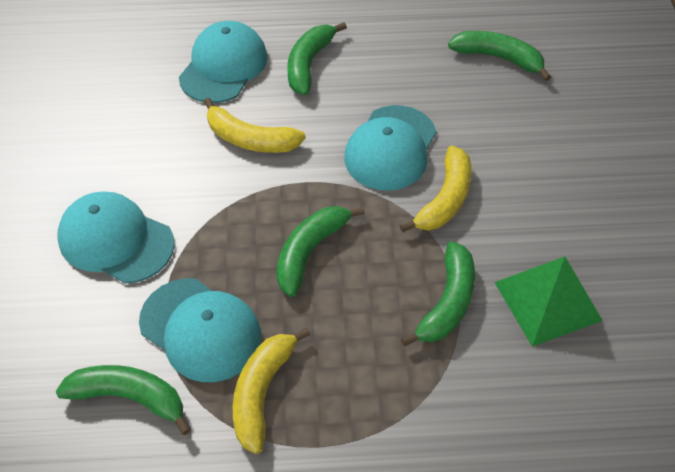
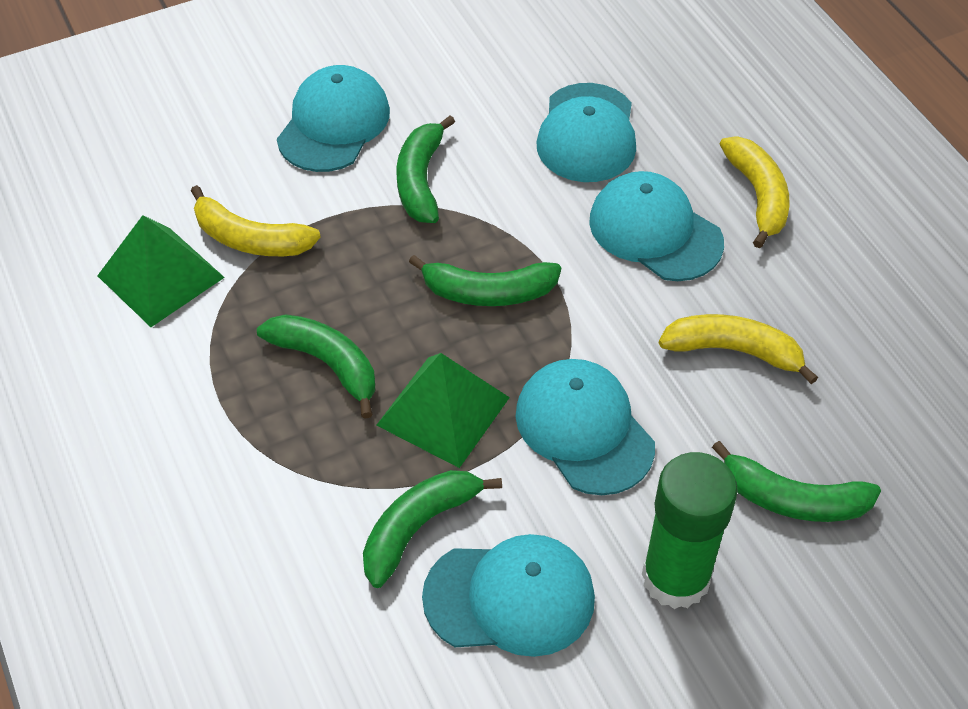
green glue stick: none = 0 -> [642,452,738,609] = 1
green pyramid: [494,256,603,347] = 1 -> [97,215,225,327] [376,353,510,468] = 2
turquoise cap: [57,192,175,284] [139,278,261,382] [179,21,267,103] [344,105,436,190] = 4 -> [277,65,390,172] [422,534,595,657] [516,359,655,495] [537,83,636,182] [589,171,724,281] = 5

